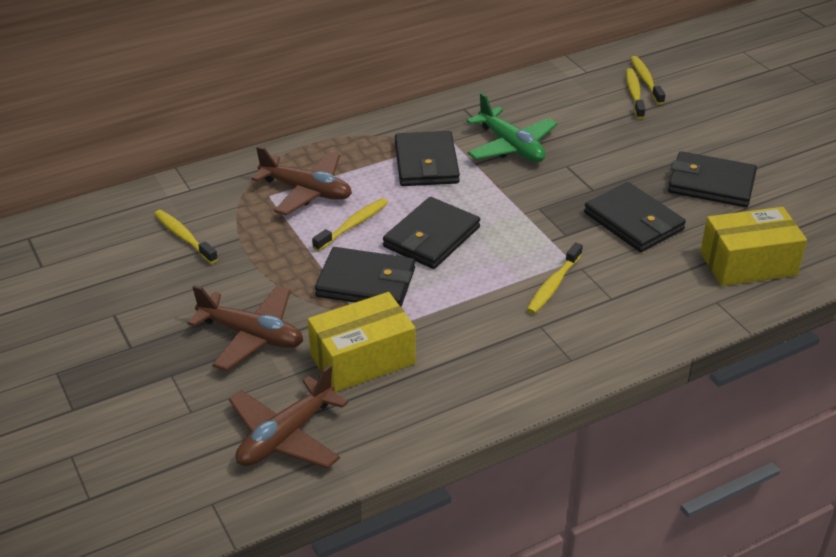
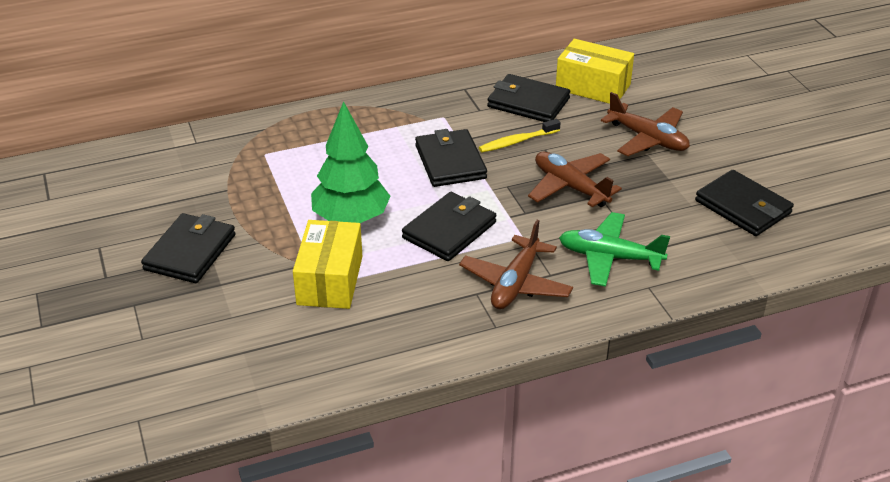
green tree: none = 0 -> [311,101,391,223] = 1
yellow toothbrush: [154,210,218,264] [312,198,388,251] [526,242,583,314] [626,68,645,119] [630,56,665,105] = 5 -> [479,119,560,152] = 1

